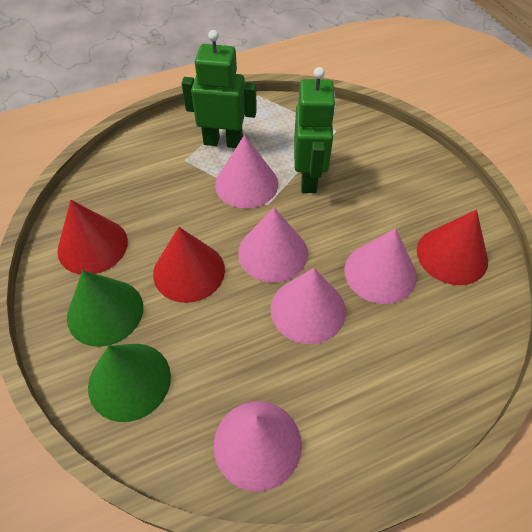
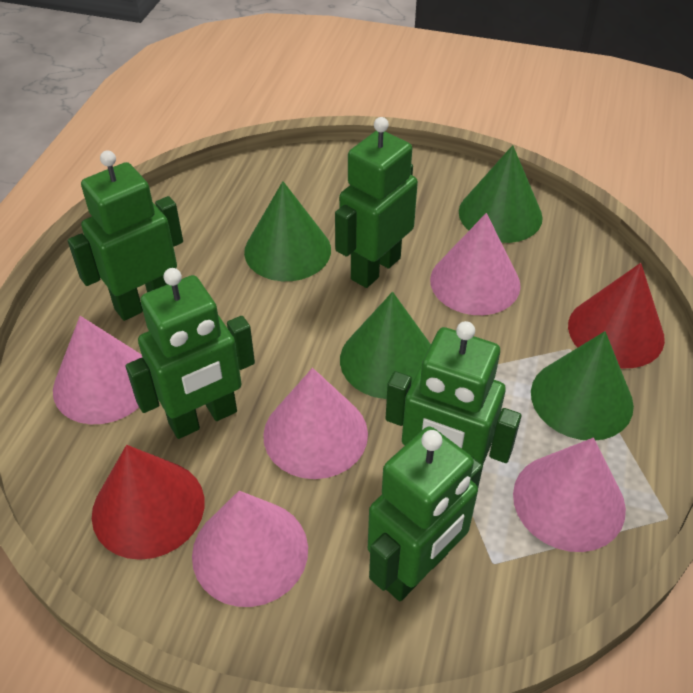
green cone: [67,270,143,347] [88,344,171,422] = 2 -> [244,181,331,281] [340,292,431,399] [459,145,543,243] [531,331,634,440] = 4
green robot: [182,30,257,148] [294,67,336,193] = 2 -> [68,150,183,321] [126,268,255,439] [335,117,418,288] [368,426,483,601] [385,321,521,465] = 5
red cone: [57,200,128,275] [153,227,225,303] [417,210,488,285] = 3 -> [92,445,204,560] [568,263,665,368] = 2

